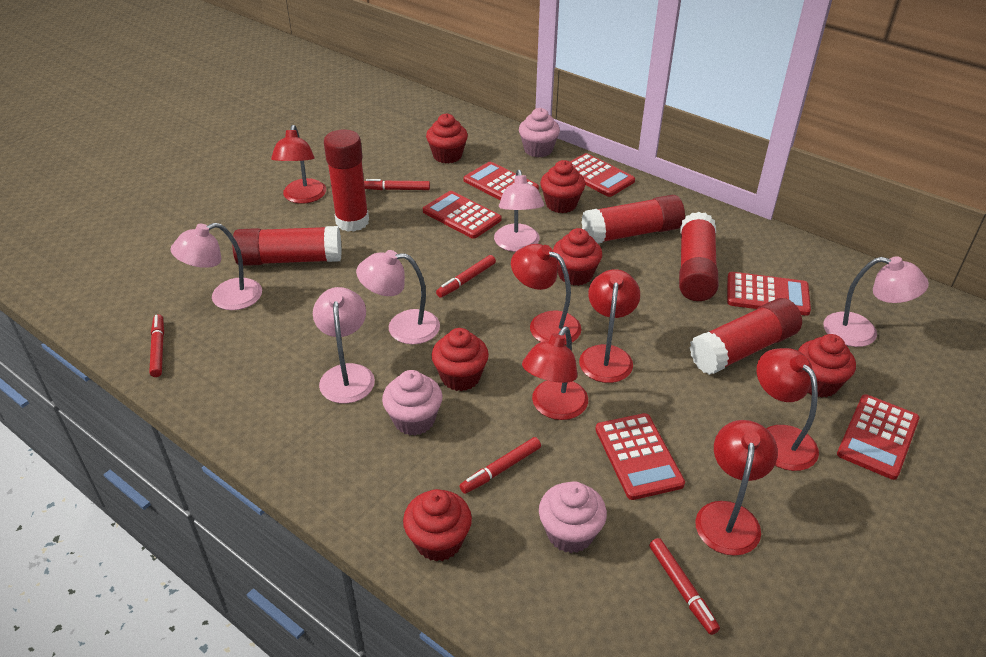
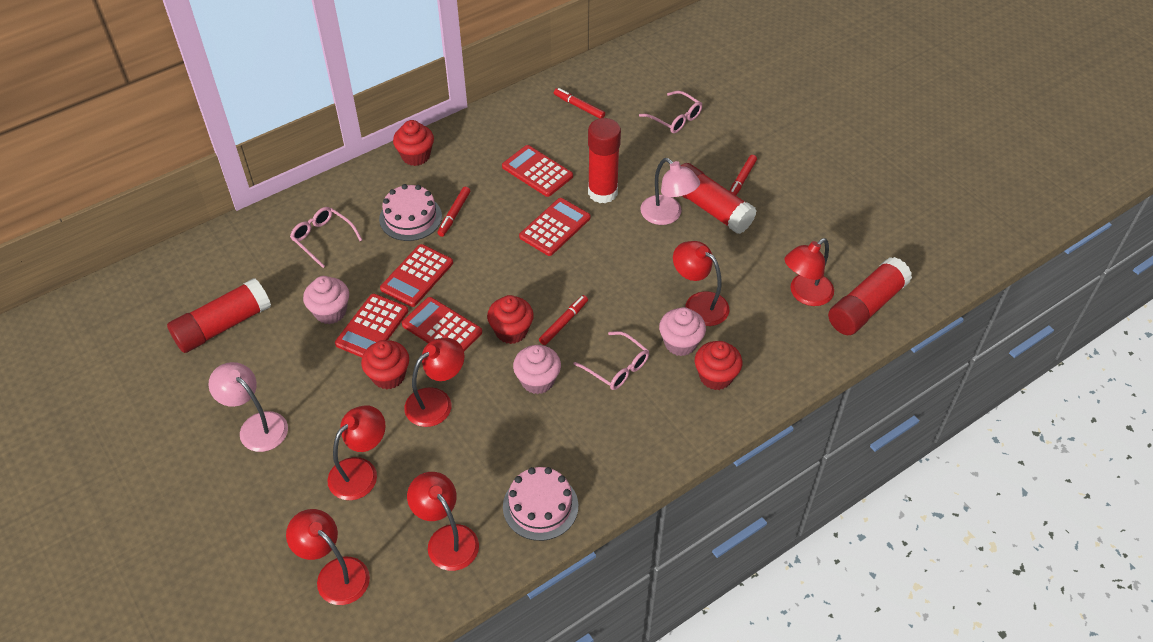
pink cake: none = 0 -> [379,184,442,241] [503,467,578,541] = 2
pink glasses: none = 0 -> [290,207,362,268] [574,331,649,390] [639,91,702,133] = 3
pink lamp: [170,223,262,310] [313,287,375,403] [356,250,440,344] [494,170,544,252] [823,256,929,347] = 5 -> [208,362,288,452] [640,158,700,225] = 2
red calculator: [423,191,502,239] [463,162,539,200] [570,153,635,197] [595,413,685,500] [727,272,811,316] [837,394,919,480] = 6 -> [335,294,408,357] [380,244,453,307] [402,297,482,351] [502,145,573,197] [519,198,591,256] = 5
red cupcake: [403,489,472,562] [426,113,468,164] [432,328,489,391] [540,160,585,213] [553,228,602,286] [798,334,856,397] = 6 -> [361,340,409,390] [393,120,434,166] [487,295,534,344] [695,341,742,390] = 4
red glue stick: [232,226,342,266] [324,129,369,232] [582,195,685,243] [679,212,719,301] [690,298,802,375] = 5 -> [167,278,271,353] [588,118,621,204] [681,163,757,234] [828,257,912,335] = 4
red marker: [149,314,164,377] [364,179,430,190] [436,255,496,298] [459,437,541,494] [649,538,720,635] = 5 -> [438,187,470,237] [539,295,588,345] [554,88,605,119] [729,155,757,195] = 4

